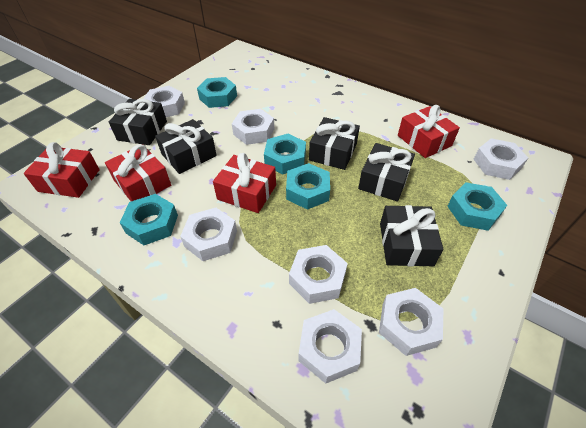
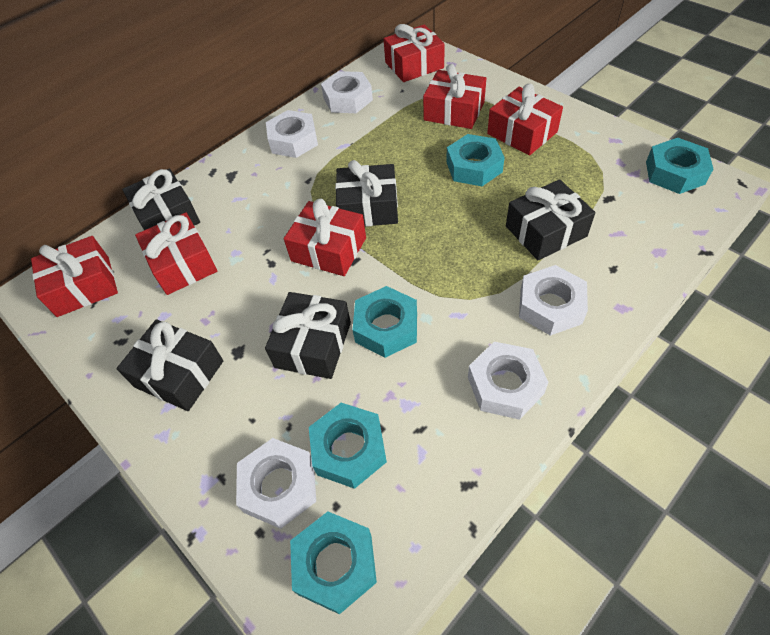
red gift: [24,142,100,198] [105,144,171,201] [213,153,276,213] [398,105,460,158] = 4 -> [31,236,118,317] [135,213,217,295] [284,198,366,276] [384,24,445,82] [423,64,486,129] [487,84,563,155] = 6
white nut: [143,86,185,117] [180,208,237,261] [232,109,274,145] [289,245,348,304] [298,309,362,384] [379,288,443,356] [474,138,528,180] = 7 -> [236,438,316,529] [266,110,318,158] [321,71,373,113] [468,342,548,420] [519,265,588,336] = 5

